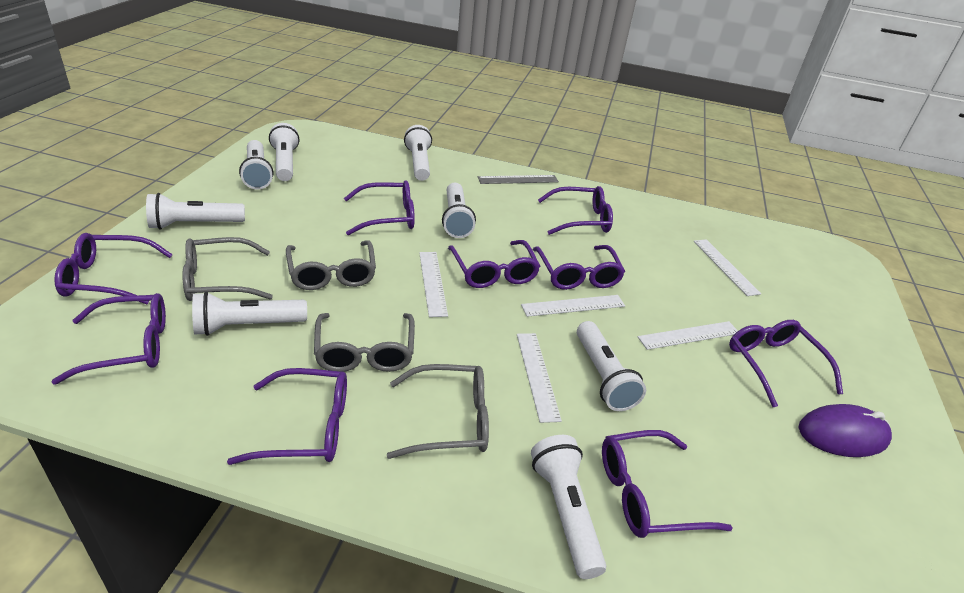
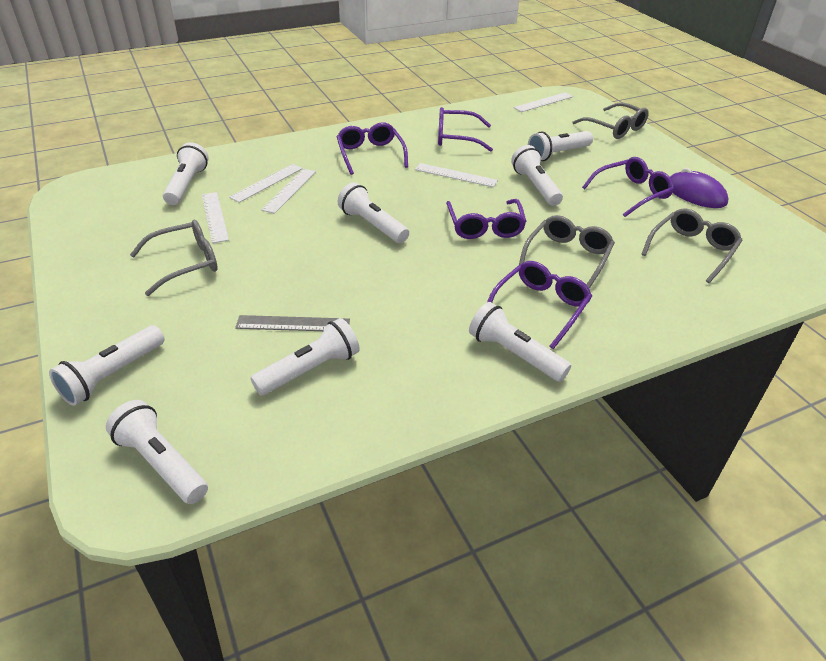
purple glasses: [51,293,166,385] [54,233,173,304] [227,368,347,465] [344,180,415,235] [448,240,540,288] [533,245,625,290] [538,186,613,235] [602,430,733,538] [729,320,843,407] = 9 -> [336,122,408,175] [438,107,493,152] [446,199,527,239] [487,261,592,349] [582,157,674,217] = 5

